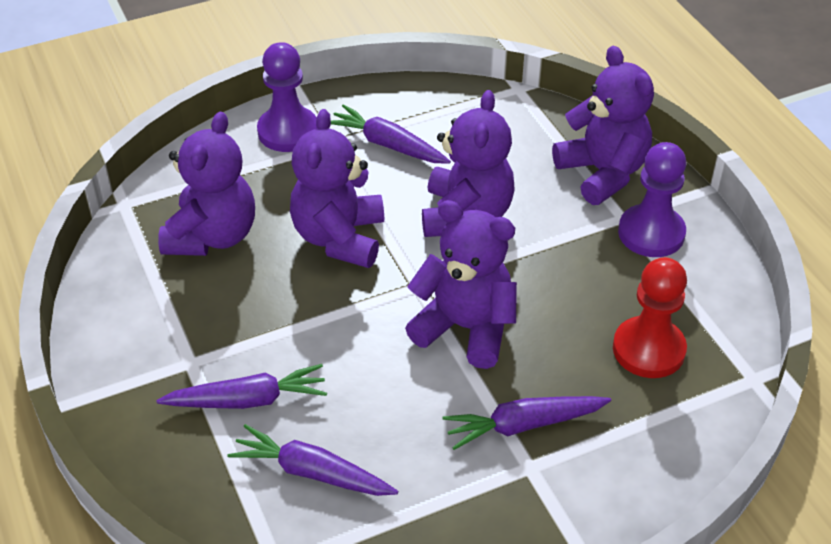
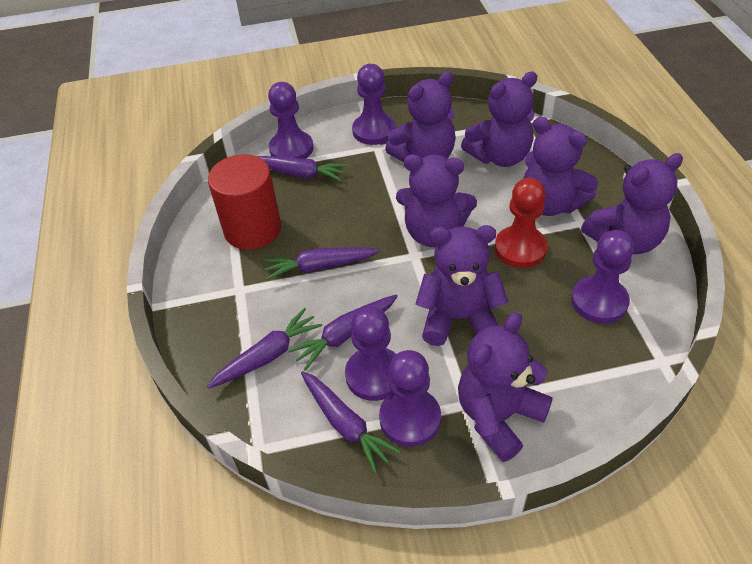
purple carrot: [156,364,327,409] [227,424,398,496] [331,104,451,164] [442,396,611,450] = 4 -> [207,308,322,389] [257,156,348,181] [264,247,380,280] [288,294,398,371] [301,371,401,474] = 5
purple pawn: [257,42,317,152] [618,142,686,257] = 2 -> [268,82,313,159] [345,306,396,401] [352,64,396,145] [379,350,441,447] [571,230,634,324] = 5
purple teddy bear: [158,112,255,256] [290,109,384,268] [405,200,517,369] [422,90,515,237] [552,46,654,205] = 5 -> [385,71,456,162] [396,154,477,247] [415,225,509,346] [458,312,553,462] [461,71,537,167] [523,117,598,216] [581,153,683,254] = 7
red cylinder: none = 0 -> [208,155,281,250] = 1

